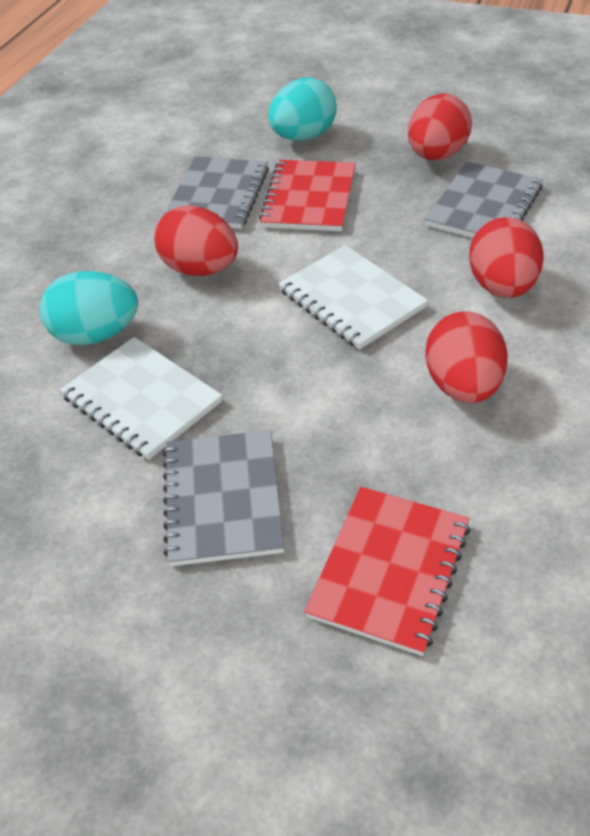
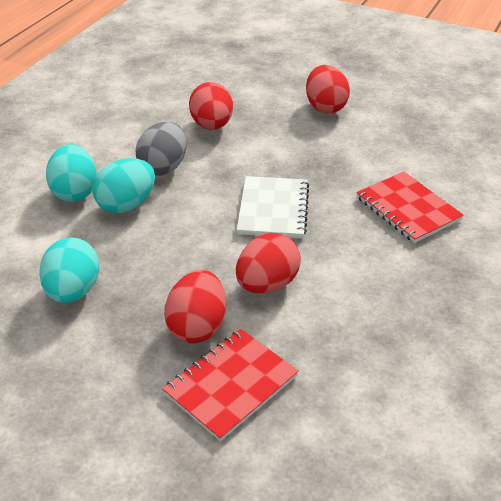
grey egg: none = 0 -> [136,121,187,176] = 1
grey notebook: [163,430,284,566] [164,156,269,229] [425,161,543,238] = 3 -> none = 0
turquoise egg: [40,271,138,345] [268,78,337,141] = 2 -> [39,237,99,303] [46,144,97,202] [92,158,155,213] = 3
white notebook: [60,337,222,460] [278,245,428,349] = 2 -> [237,176,309,238] = 1

